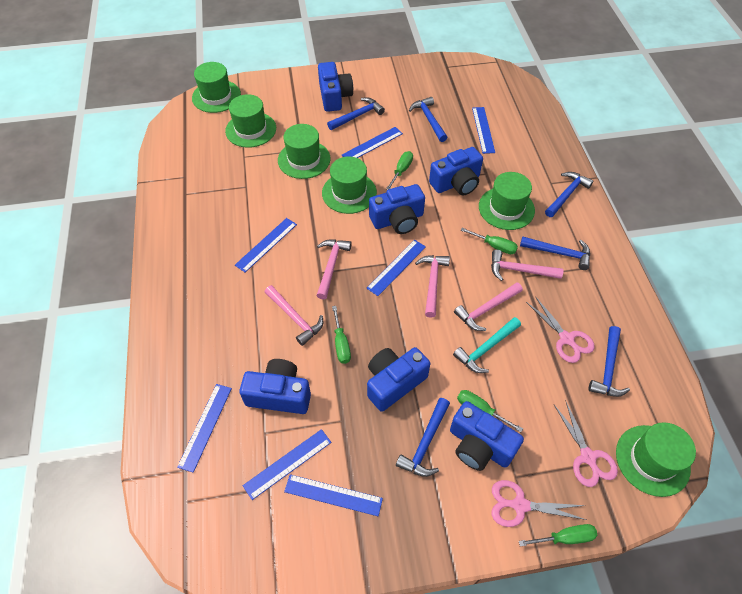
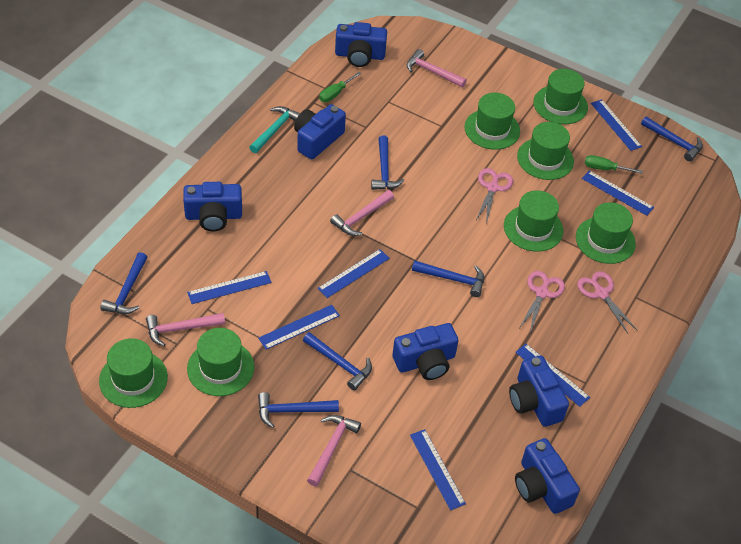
green hat: [192,62,241,113] [225,94,276,148] [278,124,330,179] [322,157,377,214] [479,172,535,230] [616,422,696,497] = 6 -> [99,338,168,408] [187,328,254,396] [464,93,520,150] [504,190,563,252] [517,122,574,180] [533,69,588,124] [576,202,636,264] = 7
green screwdriver: [332,306,351,364] [386,151,413,190] [457,390,523,432] [461,228,518,254] [519,524,597,547] = 5 -> [319,72,361,102] [585,155,643,174] = 2
pink hammer: [265,285,323,346] [316,240,352,300] [415,255,450,318] [454,282,523,331] [491,250,563,281] = 5 -> [146,313,225,346] [307,415,361,486] [330,190,394,236] [407,49,467,87] = 4

